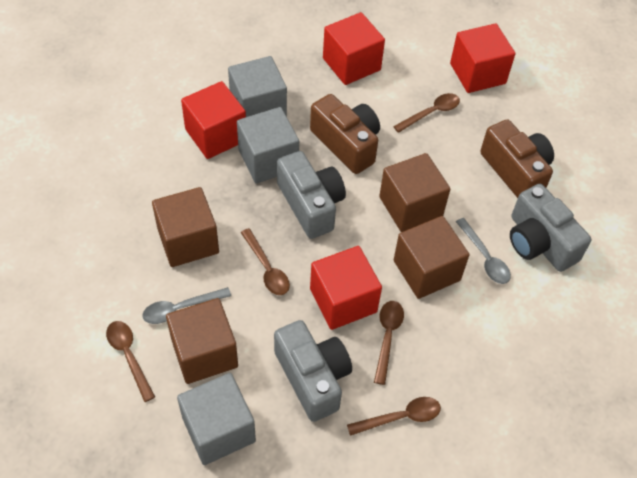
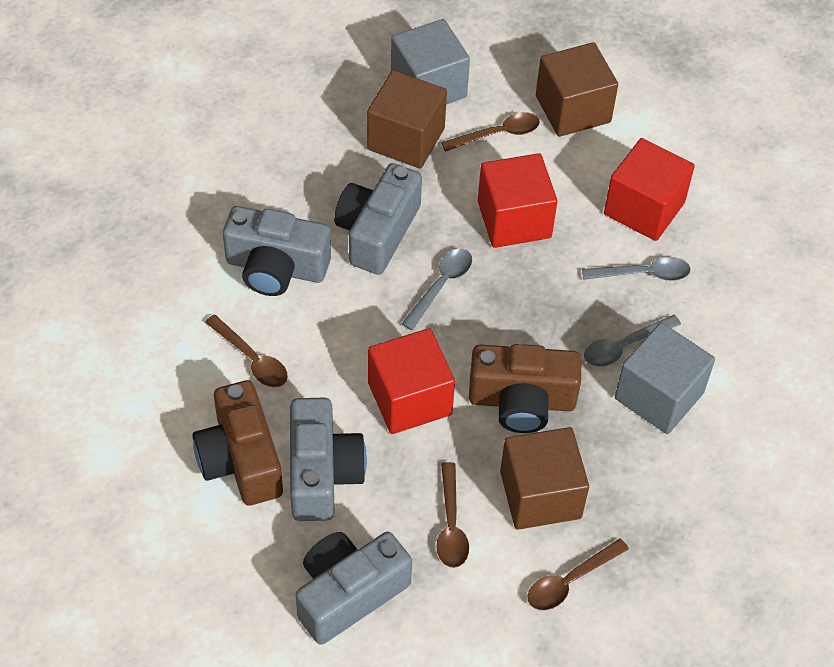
brown cube: [152,187,219,267] [166,298,238,384] [379,153,450,232] [394,216,469,299] = 4 -> [367,70,447,168] [500,427,589,530] [536,42,618,137] = 3
brown spoon: [106,321,155,402] [241,228,290,295] [347,397,441,436] [374,301,404,385] [393,93,460,133] = 5 -> [205,315,288,387] [437,462,469,568] [441,112,540,152] [528,538,629,610] = 4
grey camera: [274,320,352,422] [277,151,346,239] [510,184,591,272] = 3 -> [223,206,331,296] [290,398,367,521] [296,532,412,645] [334,163,422,275] = 4
grey cube: [177,373,256,465] [228,56,287,117] [237,107,299,183] = 3 -> [391,19,470,104] [615,322,715,434] = 2
grey spoon: [142,287,231,324] [456,218,511,284] = 2 -> [402,249,472,330] [582,257,691,281] [584,315,681,367] = 3
red cube: [181,81,246,159] [310,246,382,330] [323,12,385,85] [450,23,515,93] = 4 -> [368,328,455,434] [478,153,557,248] [604,138,695,241] = 3

